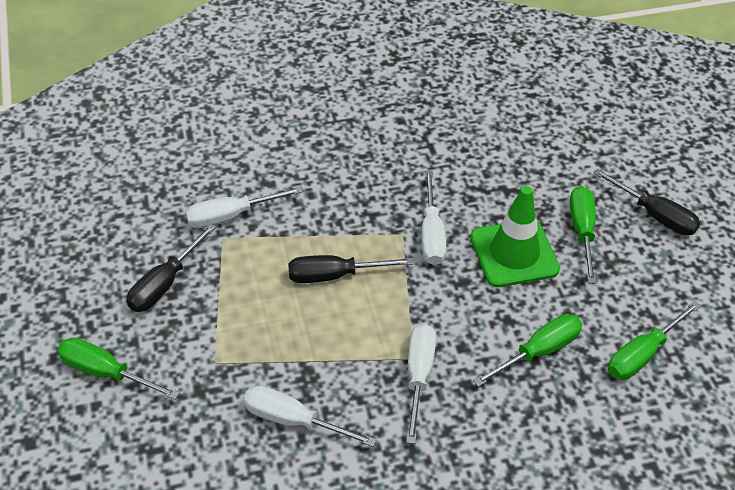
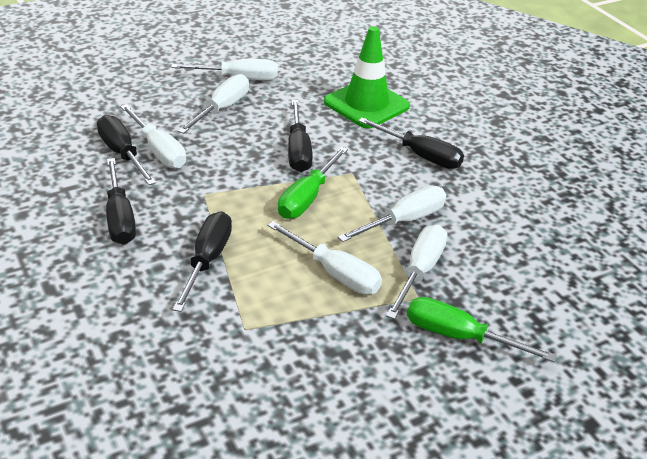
black screwdriver: [127,224,216,312] [288,255,414,283] [593,168,700,235] = 3 -> [97,115,156,185] [106,158,136,245] [172,212,232,312] [288,100,313,172] [358,117,464,169] = 5
green screwdriver: [57,338,180,400] [473,314,582,387] [570,186,596,283] [608,301,701,380] = 4 -> [278,147,348,219] [407,297,557,362] = 2
white screwdriver: [186,186,303,228] [244,386,377,447] [406,324,436,444] [421,171,446,265] = 4 -> [120,104,186,168] [171,59,278,80] [178,74,249,134] [267,221,382,295] [338,186,446,242] [386,225,447,319] = 6

